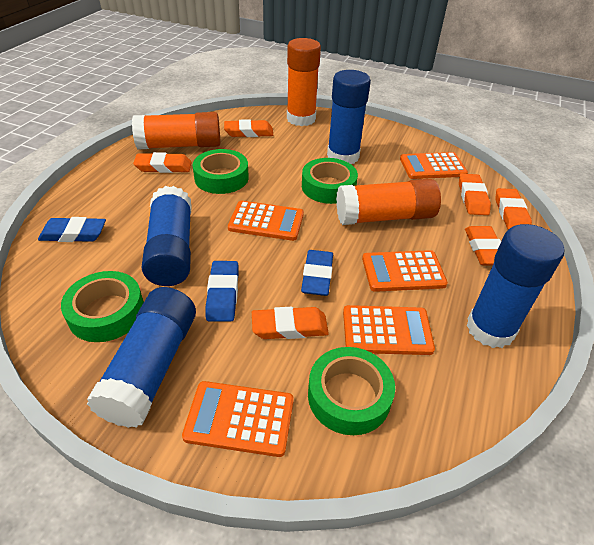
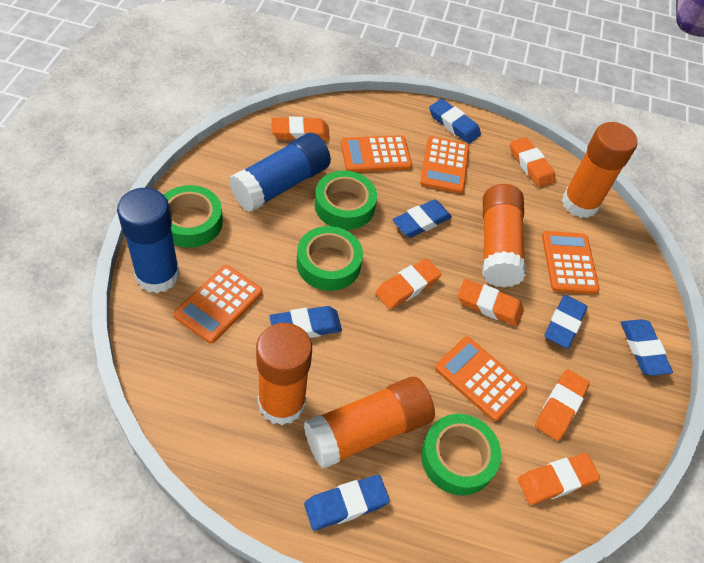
blue eraser: [38,217,106,242] [205,261,239,321] [301,250,333,296] = 3 -> [269,306,342,338] [304,475,390,531] [392,199,452,238] [429,99,481,144] [544,295,587,349] [621,319,673,376] = 6
blue glue stick: [87,287,196,428] [142,186,192,286] [327,70,371,164] [466,224,564,348] = 4 -> [117,188,180,293] [229,133,331,212] = 2
orange glue stick: [132,112,221,150] [287,38,321,126] [336,179,441,225] = 3 -> [256,323,312,425] [304,377,435,469] [483,184,526,288] [562,122,638,218] = 4

